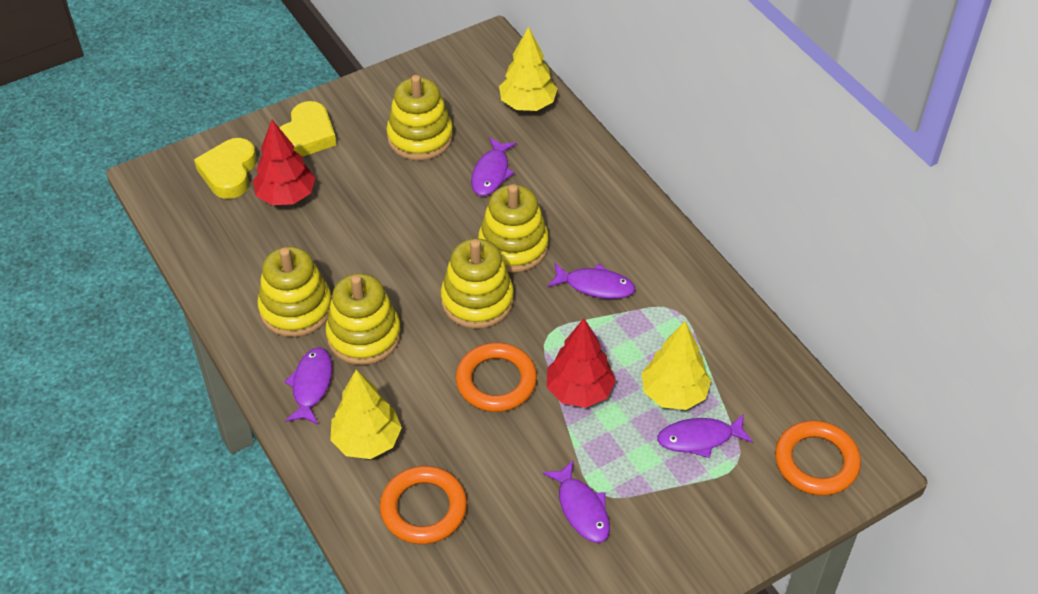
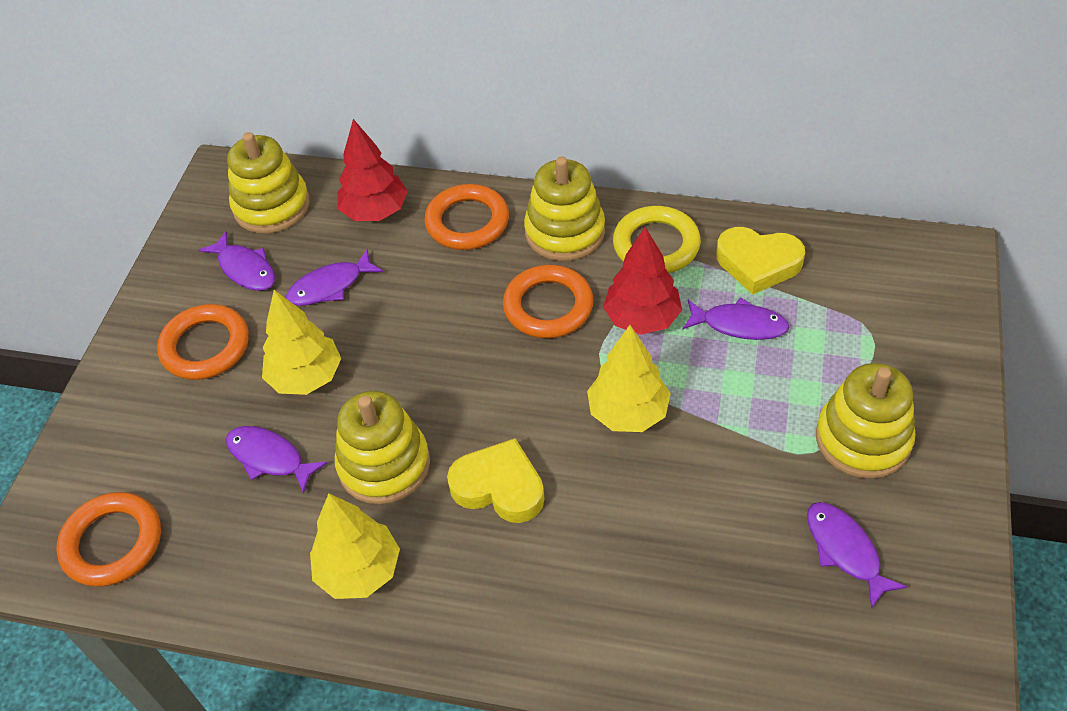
orange ring: [380,466,467,544] [456,343,537,412] [775,420,861,496] = 3 -> [57,492,161,587] [157,304,249,380] [424,184,509,250] [503,265,594,338] = 4
yellow ring: none = 0 -> [613,206,701,273] = 1
yellow stacking toy: [257,247,332,337] [325,273,401,365] [386,75,453,160] [441,239,514,329] [478,184,549,273] = 5 -> [227,132,310,234] [335,391,430,504] [524,157,605,261] [816,363,916,479] = 4

